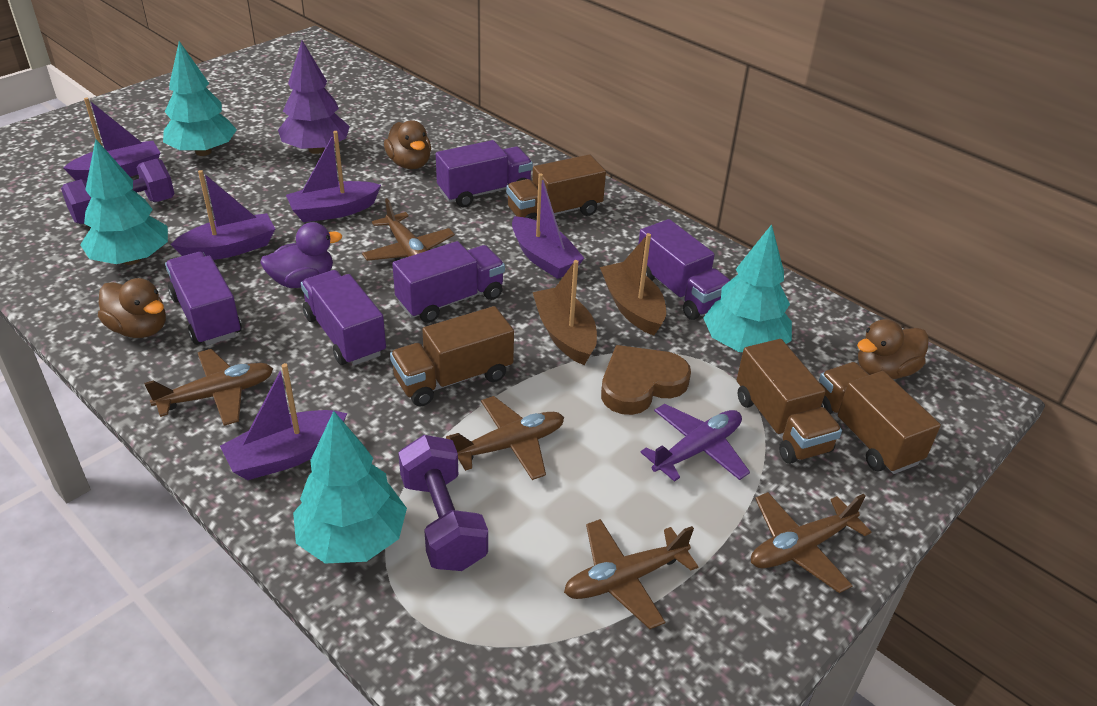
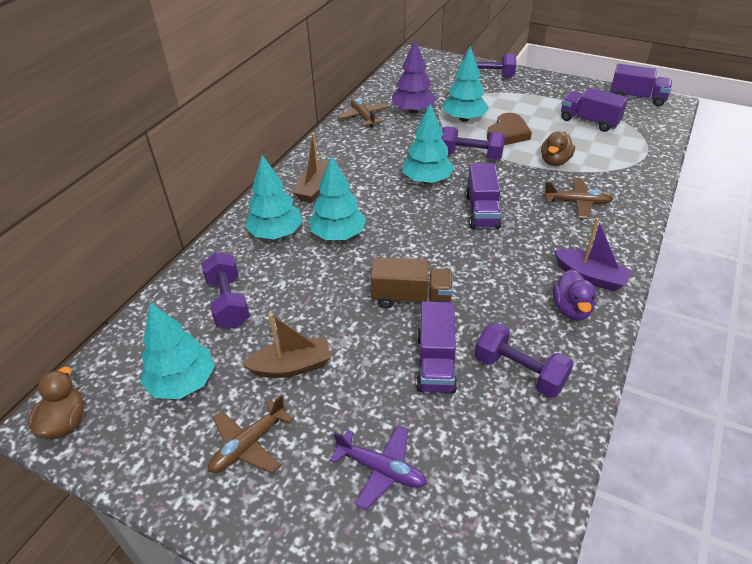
brown duck: [98,278,166,338] [384,120,431,169] [857,319,929,379] = 3 -> [28,367,84,439] [541,131,575,166] = 2
brown plane: [144,349,273,426] [362,198,455,261] [446,396,564,480] [564,519,698,629] [751,492,871,593] = 5 -> [208,395,294,473] [336,97,389,127] [543,178,614,219] = 3
brown truck: [390,306,514,406] [506,154,606,221] [737,339,842,464] [819,362,941,474] = 4 -> [371,257,453,308] = 1
purple boat: [63,97,160,181] [171,170,275,260] [220,363,347,480] [286,131,381,222] [512,173,585,279] = 5 -> [554,218,632,291] = 1
purple dumbbell: [61,158,175,224] [398,435,488,571] = 2 -> [201,252,250,328] [441,127,505,160] [463,53,516,78] [475,322,574,398] = 4
purple truck: [165,252,242,345] [301,270,386,365] [392,241,505,323] [436,140,533,207] [638,219,730,320] = 5 -> [416,301,457,393] [466,163,502,229] [561,88,628,132] [610,64,672,106] = 4
turquoise tree: [80,139,168,265] [163,41,237,156] [293,411,407,563] [703,224,792,352] = 4 -> [140,302,215,399] [245,155,303,239] [309,155,366,240] [402,103,454,184] [443,46,489,122] = 5

